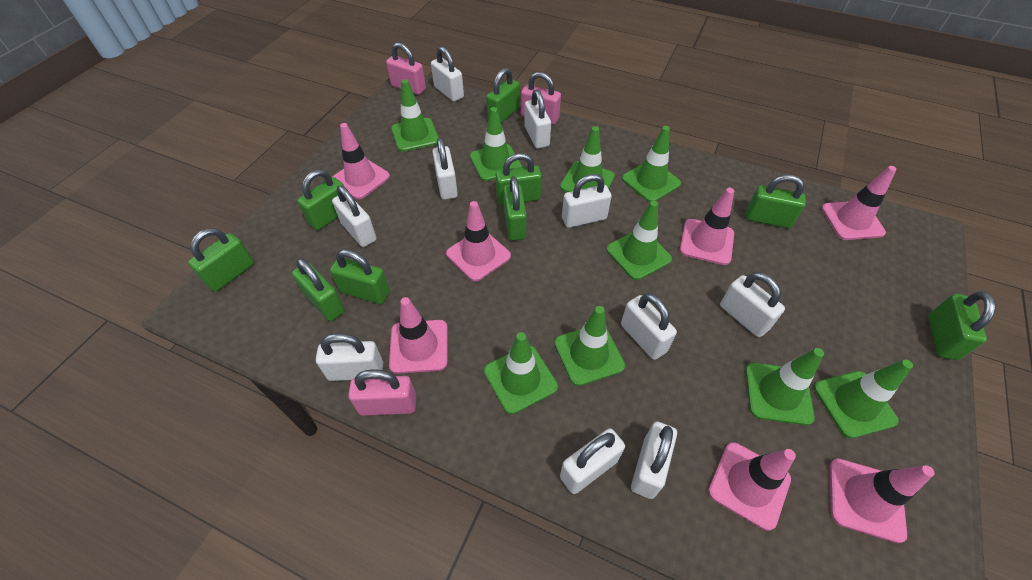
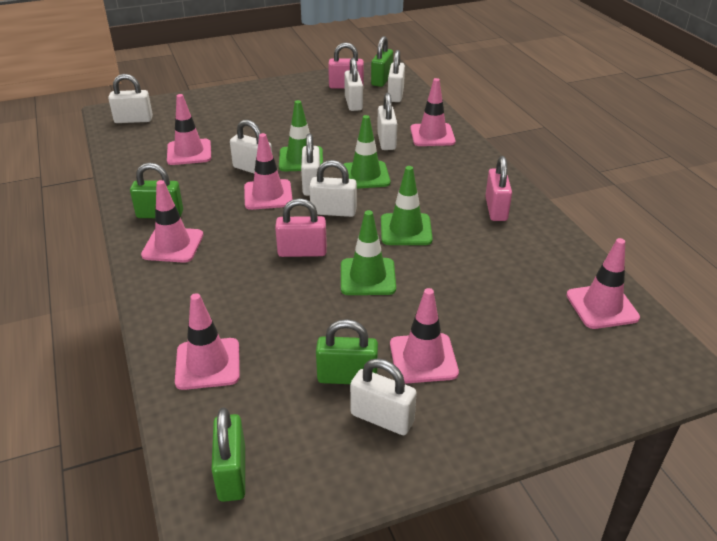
green padlock: [188,228,254,292] [292,258,345,321] [297,169,344,230] [330,249,390,304] [486,68,520,123] [496,153,542,205] [503,177,527,241] [746,174,806,228] [928,291,996,360] = 9 -> [130,163,183,218] [211,407,245,502] [316,319,378,384] [371,36,393,87] = 4
green traffic cone: [391,79,439,152] [470,107,522,181] [484,332,558,414] [554,306,625,386] [560,126,615,192] [607,201,672,280] [622,126,681,202] [745,348,824,425] [814,359,913,438] = 9 -> [279,100,323,171] [341,210,396,295] [344,115,391,189] [381,166,433,245] = 4
white padlock: [316,333,383,381] [332,185,377,247] [431,46,464,102] [432,138,458,200] [524,89,551,149] [560,428,625,494] [562,174,612,228] [621,293,677,360] [631,422,677,499] [720,272,785,337] = 10 -> [108,74,153,123] [230,120,272,174] [301,133,320,196] [309,160,357,217] [344,58,363,111] [350,358,417,435] [377,93,397,150] [388,50,405,102] = 8

